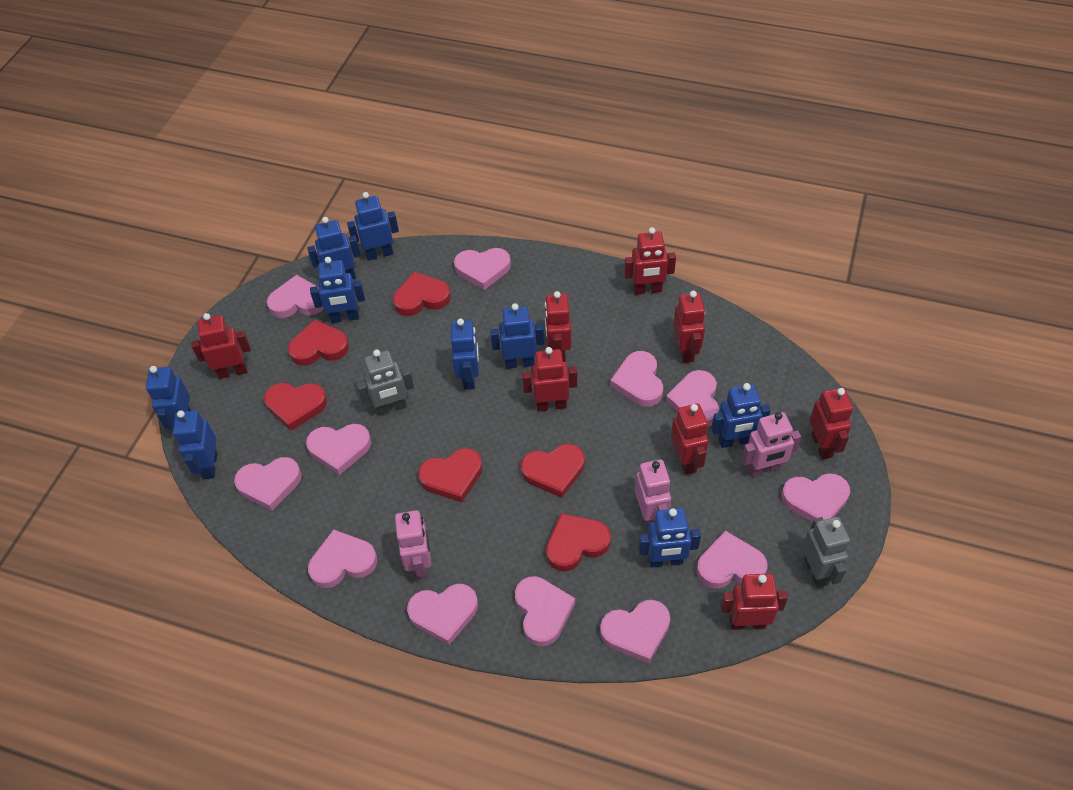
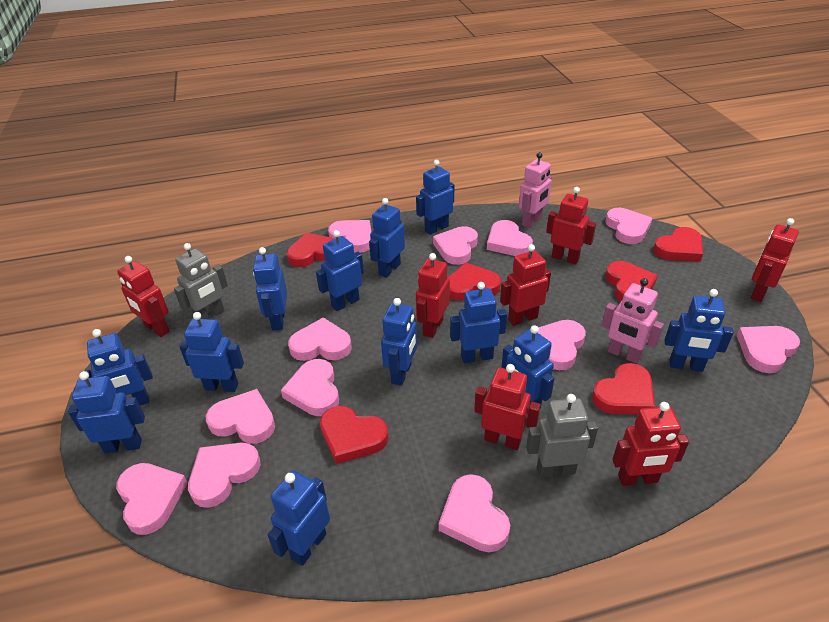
blue robot: [146,366,191,429] [173,410,217,479] [307,217,361,279] [310,257,365,323] [347,192,399,261] [451,319,479,390] [490,303,544,369] [638,508,701,568] [711,383,771,448] = 9 -> [68,371,145,454] [86,329,153,405] [179,312,244,392] [253,247,287,330] [268,470,330,566] [316,230,364,311] [369,198,405,278] [381,298,417,386] [416,160,454,235] [450,282,507,363] [501,325,555,409] [665,289,734,372] = 12
pink robot: [395,510,431,580] [635,459,671,526] [742,412,801,477] = 3 -> [519,152,552,228] [602,278,664,364] = 2
red robot: [191,313,251,379] [522,347,577,411] [545,291,571,362] [624,227,676,295] [671,403,709,475] [673,291,705,363] [720,574,788,630] [810,388,853,459] = 8 -> [117,256,170,337] [416,253,450,338] [474,364,541,450] [500,244,551,326] [546,187,596,264] [612,402,689,486] [751,218,799,302] = 7

